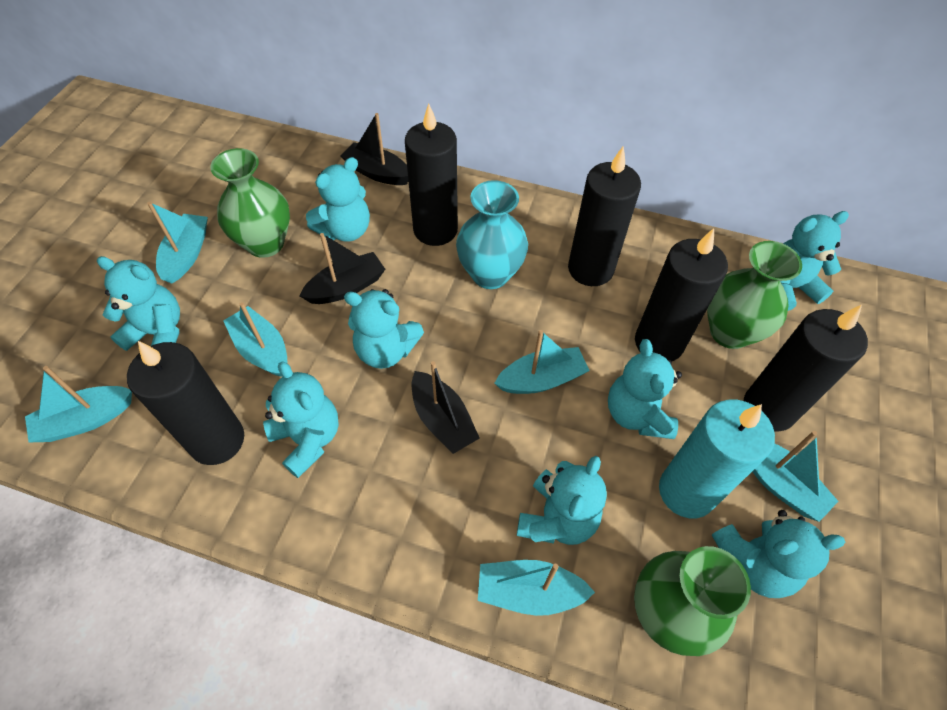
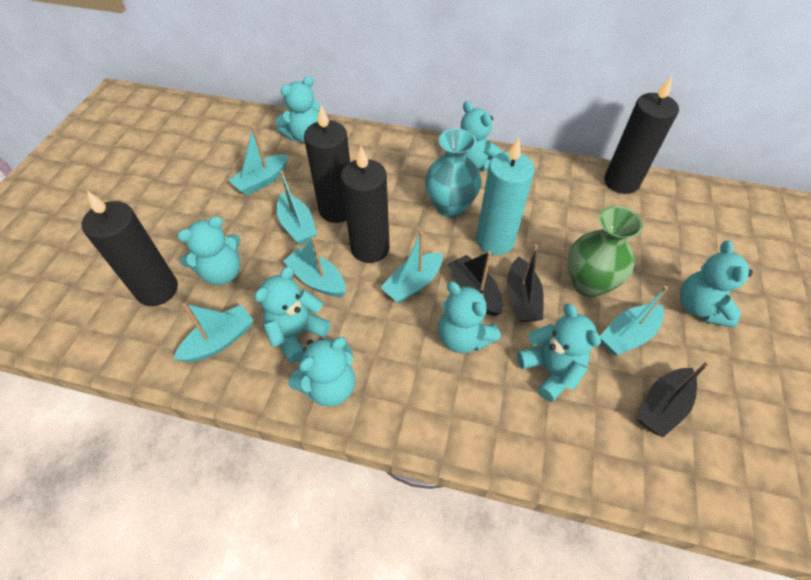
black candle: [127,341,244,465] [405,103,458,246] [568,147,641,286] [635,228,728,361] [744,305,868,432] = 5 -> [82,191,178,306] [304,105,350,223] [341,146,390,263] [604,76,679,194] = 4
green vase: [210,148,290,258] [634,546,751,656] [707,241,802,349] = 3 -> [568,206,643,297] = 1

